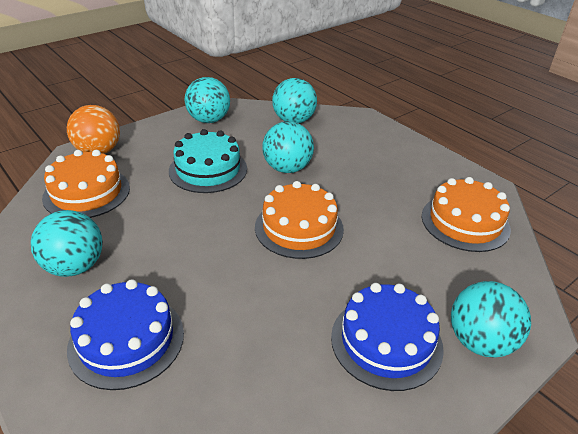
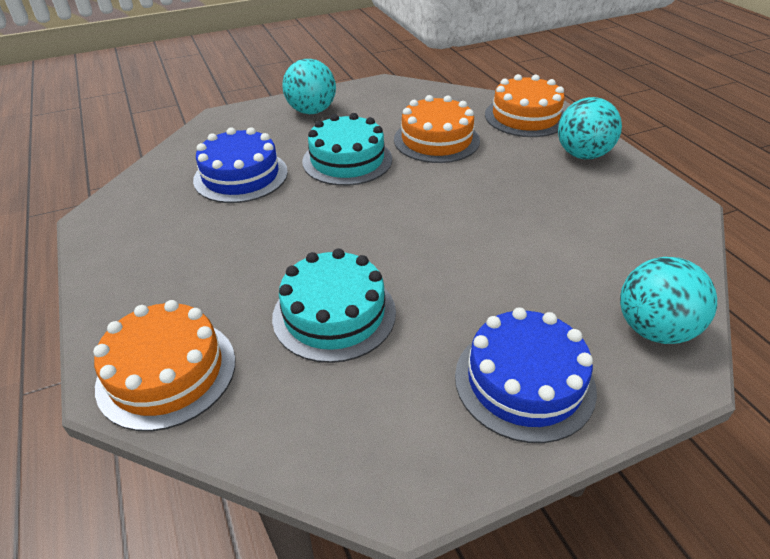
orange ball: [67,105,120,154] = 1 -> none = 0
turquoise ball: [31,210,103,277] [185,77,230,123] [262,121,314,173] [272,78,317,123] [451,281,531,358] = 5 -> [283,59,336,114] [558,97,622,159] [620,257,717,344] = 3
turquoise cake: [169,129,247,193] = 1 -> [272,248,396,363] [302,113,392,186] = 2

